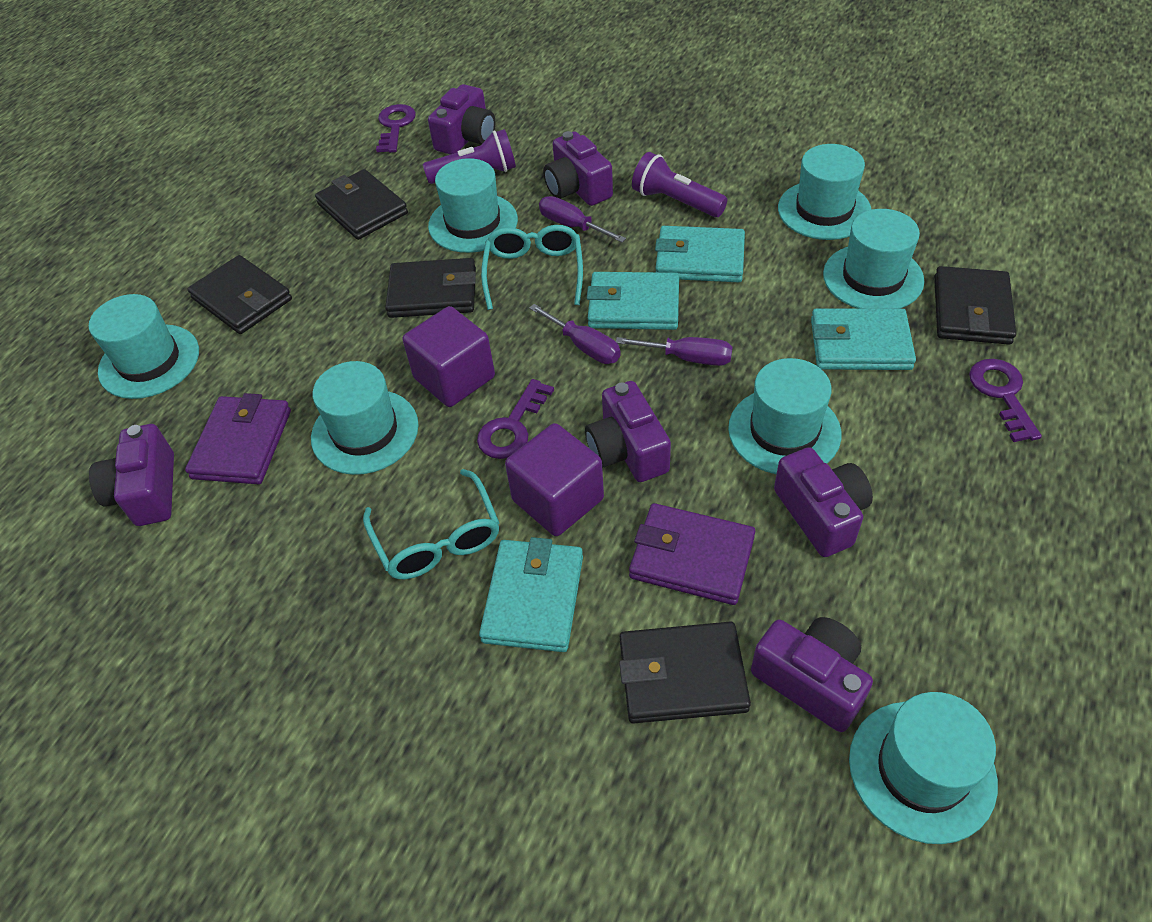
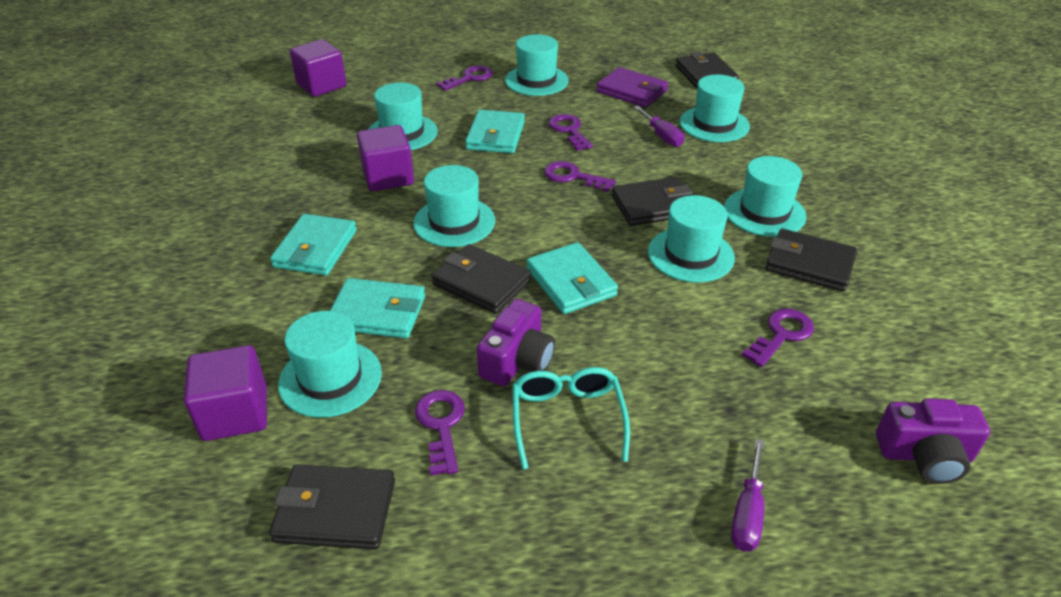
purple camera: [89,424,174,526] [428,84,495,155] [543,131,613,206] [585,381,671,482] [751,617,873,732] [774,447,873,557] = 6 -> [477,299,555,386] [876,398,990,484] = 2
purple cube: [402,306,495,407] [505,423,604,536] = 2 -> [184,345,267,441] [290,39,346,97] [357,125,414,191] = 3
purple flashlight: [423,129,516,184] [632,152,727,217] = 2 -> none = 0
purple key: [376,104,416,153] [477,379,554,459] [969,359,1042,442] = 3 -> [415,390,465,476] [436,65,493,91] [544,161,616,192] [548,114,593,151] [742,309,814,367] = 5
purple screwdriver: [529,304,621,364] [539,196,626,242] [616,337,733,366] = 3 -> [634,106,684,147] [731,439,764,552] = 2
purple wallet: [185,393,291,484] [629,503,755,605] = 2 -> [596,67,668,107] = 1
turquoise glasses: [363,469,499,579] [481,225,583,310] = 2 -> [512,367,630,470] = 1

